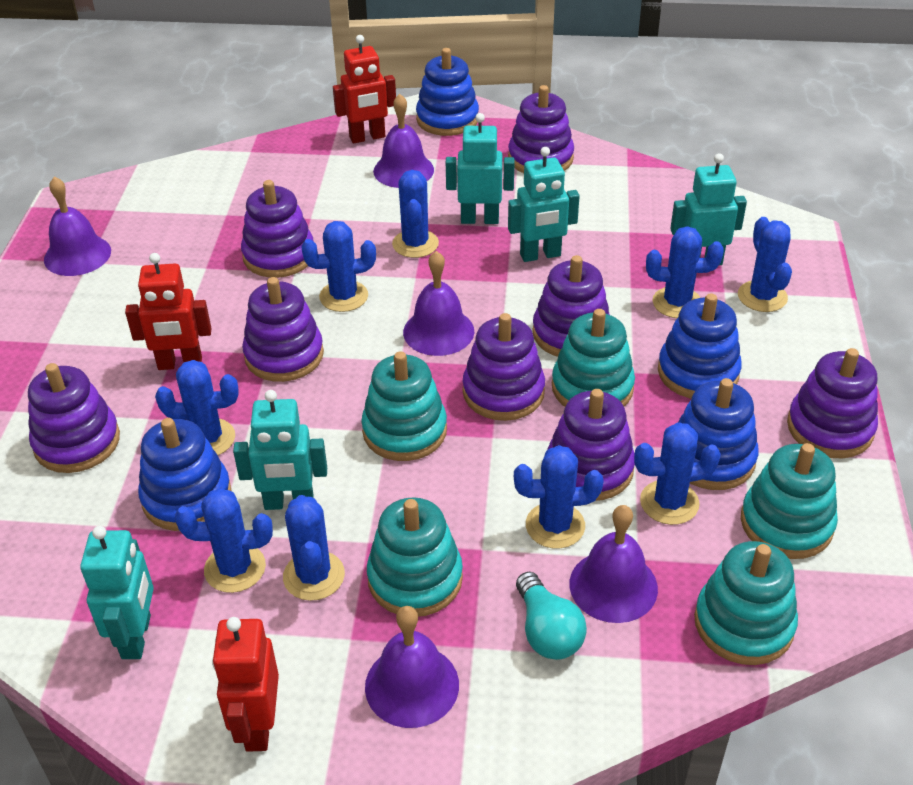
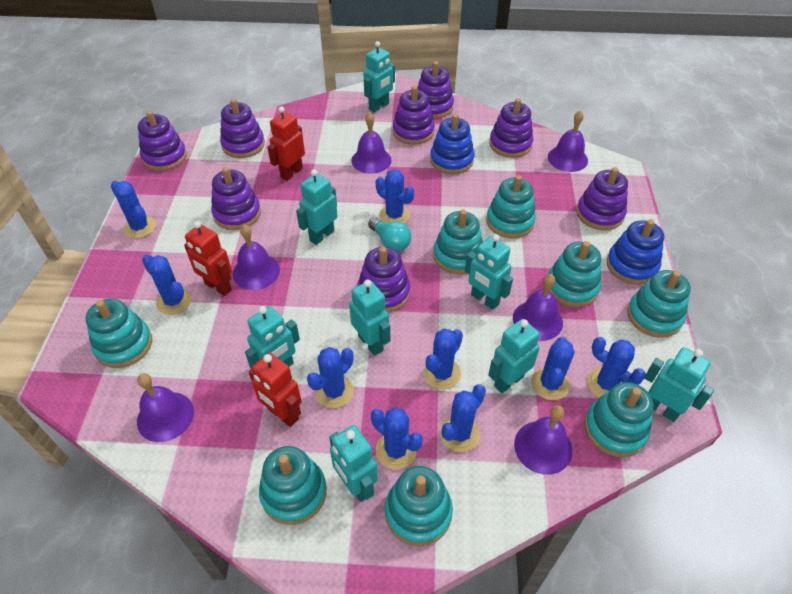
blue stacking toy: [138,418,232,531] [416,48,479,136] [658,293,742,399] [678,378,759,490] = 4 -> [430,114,474,174] [606,219,664,285] = 2
purple bell: [44,177,111,276] [365,606,459,728] [373,94,434,188] [403,251,474,356] [569,505,658,623] = 5 -> [137,373,194,442] [233,224,280,290] [351,112,391,174] [513,274,563,341] [514,405,572,475] [548,110,588,172] = 6
turquoise robot: [80,526,154,659] [233,390,327,510] [446,113,515,224] [508,147,580,262] [670,153,747,265] = 5 -> [245,306,300,368] [296,169,338,245] [329,425,378,502] [349,280,390,356] [363,41,395,113] [465,234,513,310] [488,319,540,393] [644,347,714,422] = 8
turquoise stacking toy: [361,351,447,461] [367,497,463,617] [552,309,635,407] [694,541,798,665] [741,443,838,559] = 5 -> [85,299,152,368] [259,446,327,525] [385,466,453,546] [433,209,483,274] [486,175,536,238] [548,241,601,307] [584,382,654,457] [627,270,691,338] = 8

